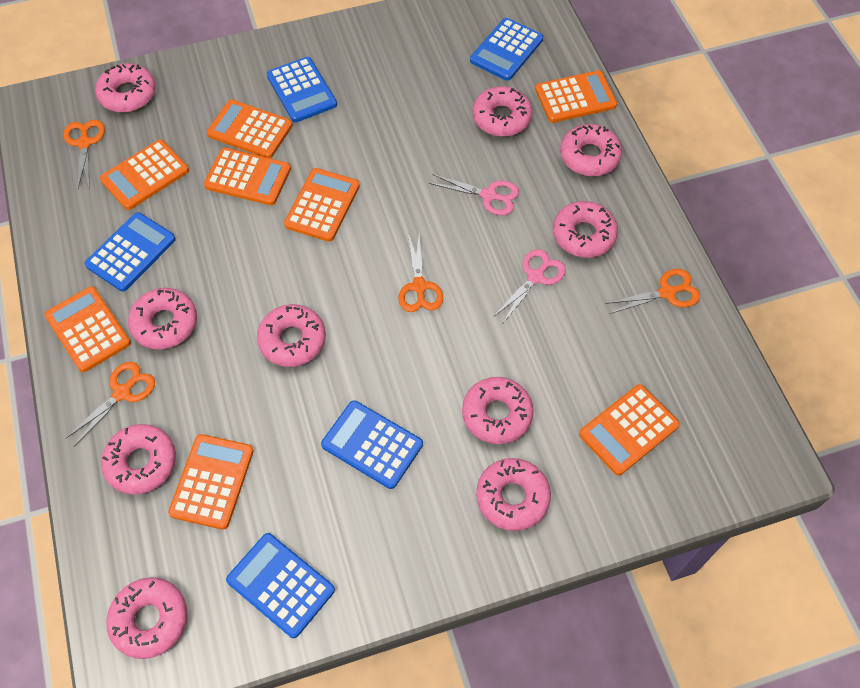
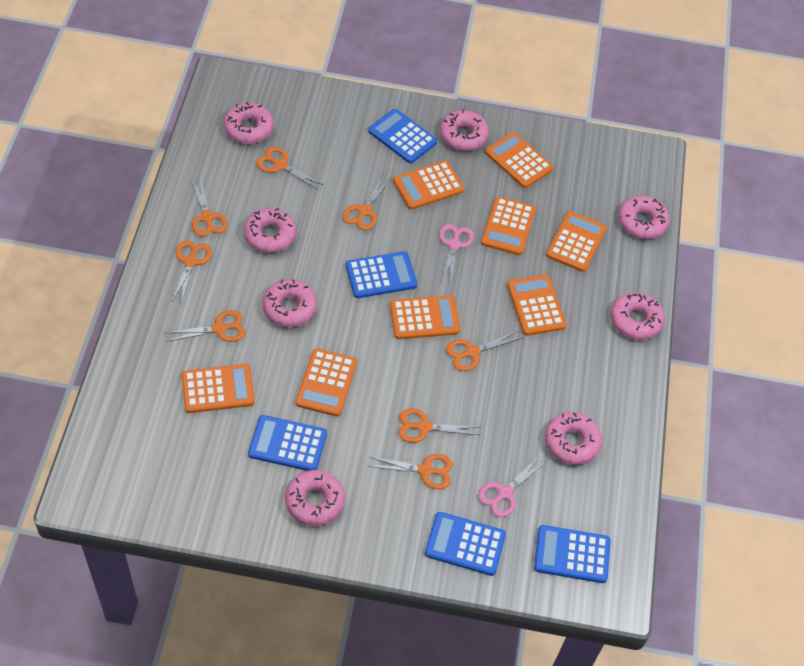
orange scissors: [63,120,105,188] [65,362,155,447] [398,234,443,312] [605,269,700,314] = 4 -> [165,310,246,342] [172,240,212,304] [192,180,228,237] [256,146,324,190] [343,175,390,230] [368,454,453,489] [398,408,479,443] [446,331,522,371] = 8
pink donut: [95,63,156,112] [101,424,176,495] [106,577,188,659] [128,288,197,349] [257,304,326,367] [462,377,534,444] [473,86,532,137] [476,458,551,531] [553,201,618,258] [560,124,622,176] = 10 -> [224,102,274,144] [244,208,296,253] [262,279,317,327] [285,470,345,526] [440,109,489,151] [545,412,602,465] [611,292,665,340] [619,196,670,239] = 8

